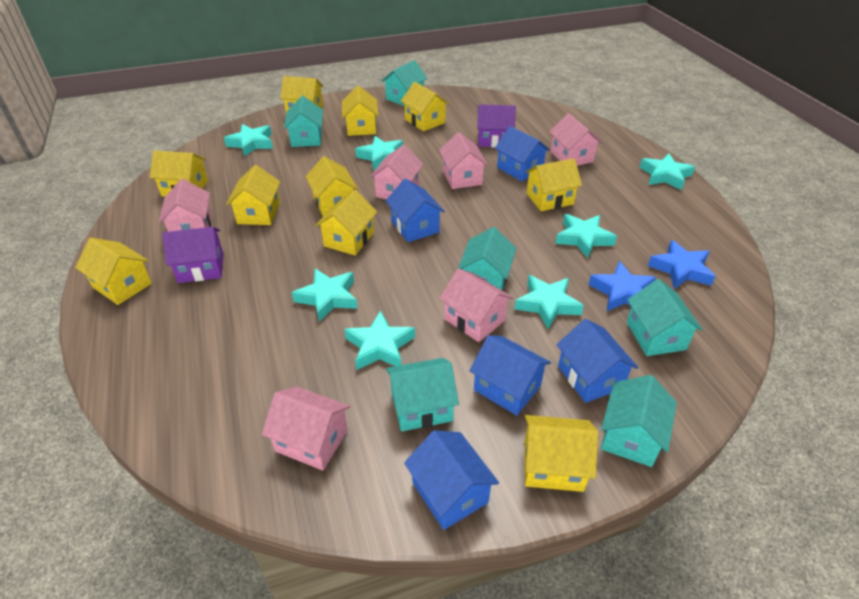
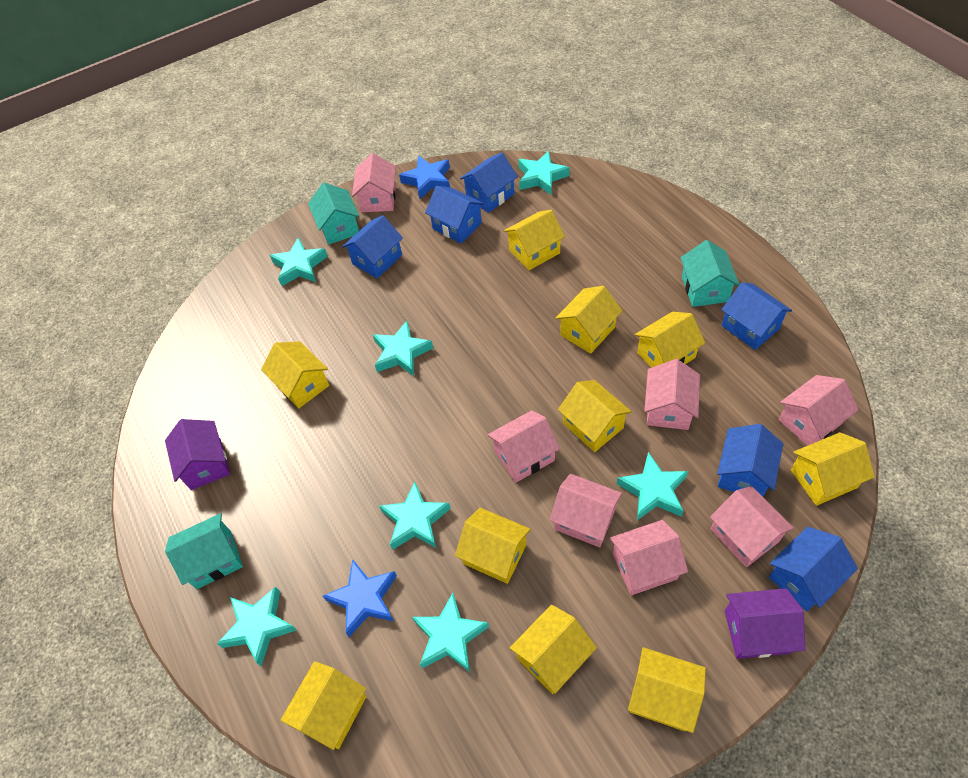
blue house: [385,178,445,242] [404,430,499,530] [470,335,551,415] [495,126,550,181] [556,319,639,403] = 5 -> [342,215,403,279] [425,186,484,244] [460,153,518,213] [717,424,783,497] [721,282,792,350] [769,526,858,612] = 6
pink house: [159,179,212,232] [262,387,350,470] [370,145,423,199] [439,132,488,189] [439,269,513,342] [549,113,602,166] = 6 -> [352,153,396,212] [488,410,560,483] [550,474,622,548] [610,520,688,595] [644,359,700,430] [710,486,794,567] [779,375,859,446] = 7
turquoise house: [284,96,323,147] [382,60,428,106] [386,358,459,431] [458,227,516,291] [601,375,677,467] [627,279,703,356] = 6 -> [165,513,243,589] [308,183,359,245] [680,240,739,307] = 3

